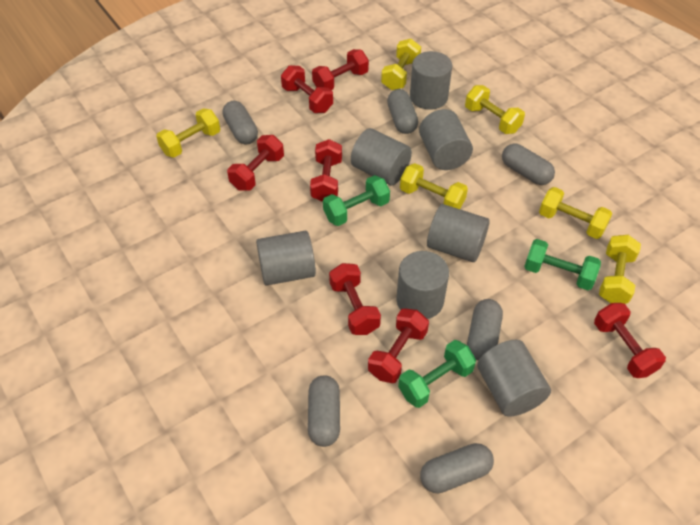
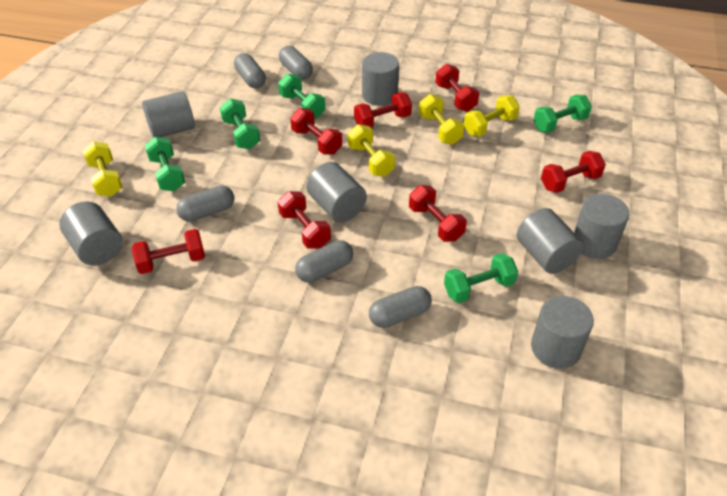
green dumbbell: [323,175,390,226] [398,340,476,408] [524,239,601,290] = 3 -> [145,137,185,191] [220,99,260,149] [278,74,325,119] [444,253,518,303] [533,95,592,133] = 5
grey capsule: [222,101,258,144] [308,376,340,447] [387,89,418,134] [420,443,494,493] [467,299,503,360] [502,144,555,185] = 6 -> [176,185,234,222] [234,53,266,88] [279,46,313,80] [295,240,353,282] [369,286,432,328] = 5
yellow dumbbell: [156,108,220,158] [381,39,421,90] [400,163,468,209] [465,85,525,134] [539,187,612,239] [599,235,641,304] = 6 -> [83,141,123,197] [348,124,395,177] [419,94,464,145] [464,96,520,136] = 4

